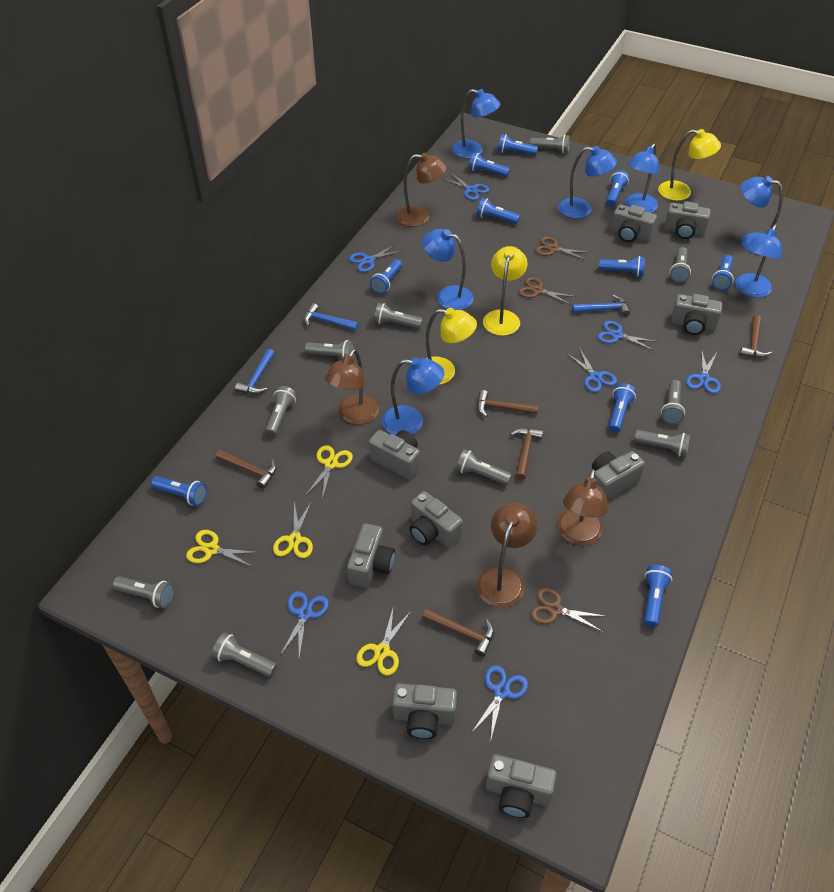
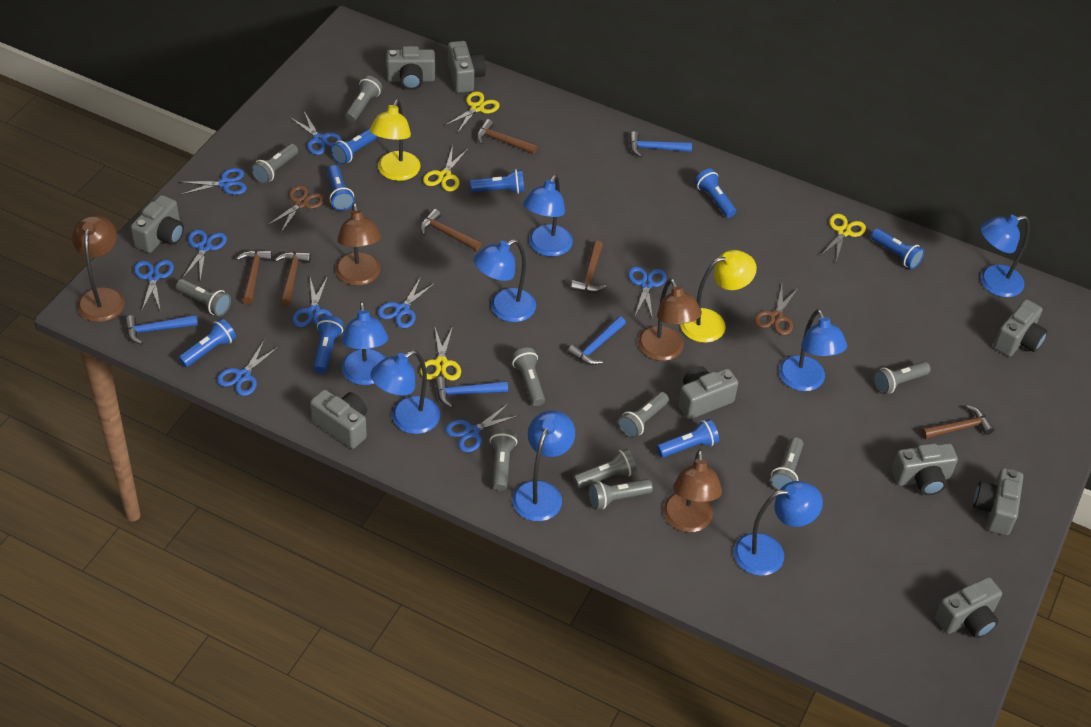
blue flashlight: [151,476,207,506] [370,259,402,294] [469,152,510,177] [477,198,520,224] [498,134,538,155] [599,256,645,277] [606,170,629,207] [609,383,636,433] [644,565,672,627] [712,255,734,290] = 10 -> [178,318,236,367] [313,315,343,374] [327,165,354,211] [331,128,378,164] [470,169,524,194] [657,419,719,458] [695,169,736,218] [871,228,925,269] = 8
blue hammer: [235,349,275,394] [304,303,359,331] [572,295,630,316] = 3 -> [125,315,198,345] [435,376,508,408] [567,316,626,365] [629,131,692,157] = 4
blue lamp: [382,357,444,435] [422,229,474,310] [452,89,500,158] [558,146,617,219] [625,143,659,213] [735,224,782,298] [741,176,783,255] = 7 -> [341,302,388,385] [371,350,440,434] [474,239,536,322] [512,410,575,521] [523,175,573,257] [734,481,823,576] [779,309,847,391] [980,215,1030,297] = 8
blue scissors: [280,591,329,658] [349,244,402,272] [442,172,489,200] [471,665,528,742] [566,347,617,392] [597,321,658,351] [686,349,721,394] = 7 -> [134,260,174,311] [180,168,247,195] [182,229,227,281] [217,340,280,396] [291,112,342,155] [293,276,332,327] [378,277,435,328] [445,404,519,452] [628,266,667,320] = 9
brown hammer: [216,450,277,489] [422,608,494,657] [477,390,539,417] [510,428,543,480] [740,315,772,358] = 5 -> [236,250,272,305] [275,252,311,306] [420,209,482,251] [477,119,538,154] [571,241,607,293] [921,405,995,439] = 6
brown scissors: [518,277,576,305] [530,588,605,632] [535,236,590,260] = 3 -> [266,185,325,233] [754,285,799,335] = 2
yellow lamp: [426,308,477,385] [483,246,528,336] [658,129,721,201] = 3 -> [370,99,421,181] [680,250,757,343] = 2

